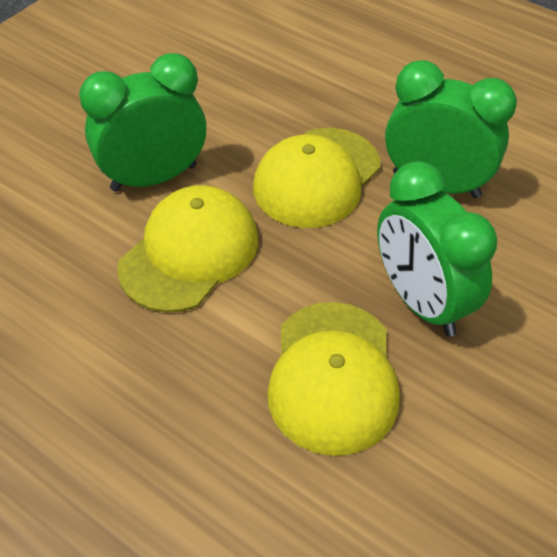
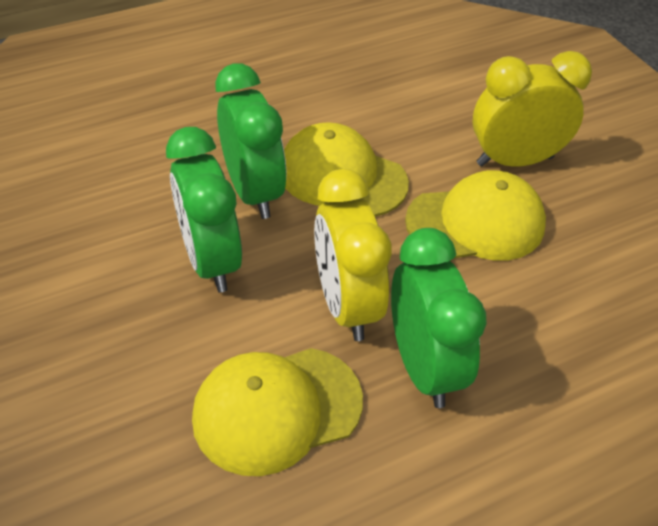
yellow clock: none = 0 -> [314,169,392,341] [472,51,592,167] = 2

